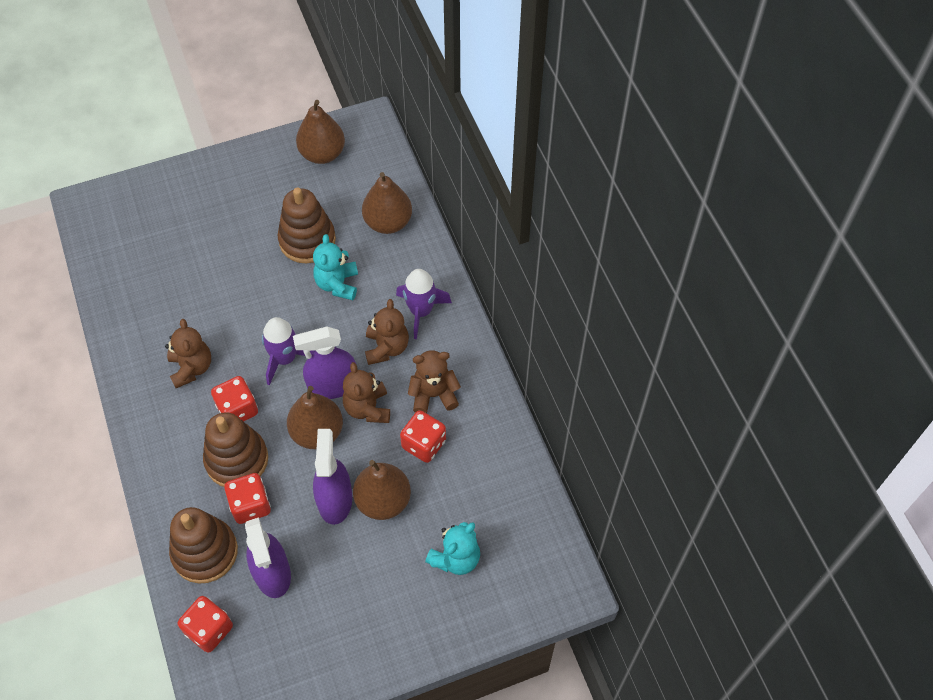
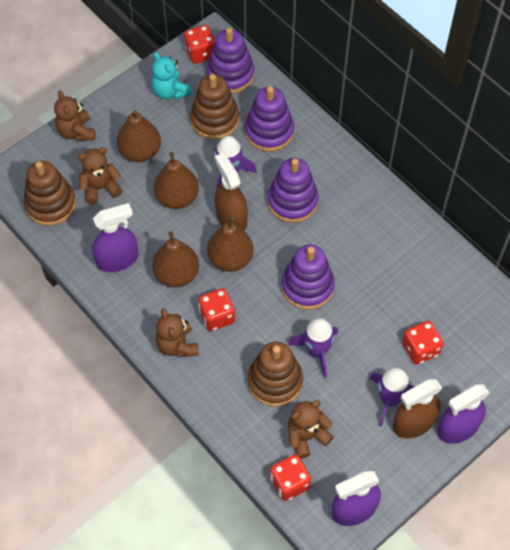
brown spray bottle: none = 0 -> [215,153,248,231] [393,379,442,439] = 2
purple rocket: [262,317,315,386] [396,269,452,339] = 2 -> [214,136,257,189] [288,318,338,378] [370,368,414,427] = 3
purple stacking toy: none = 0 -> [207,28,254,94] [245,86,294,152] [268,158,319,223] [282,245,335,310] = 4
turquoise teddy bear: [313,234,358,300] [425,522,480,575] = 2 -> [151,52,192,100] = 1

